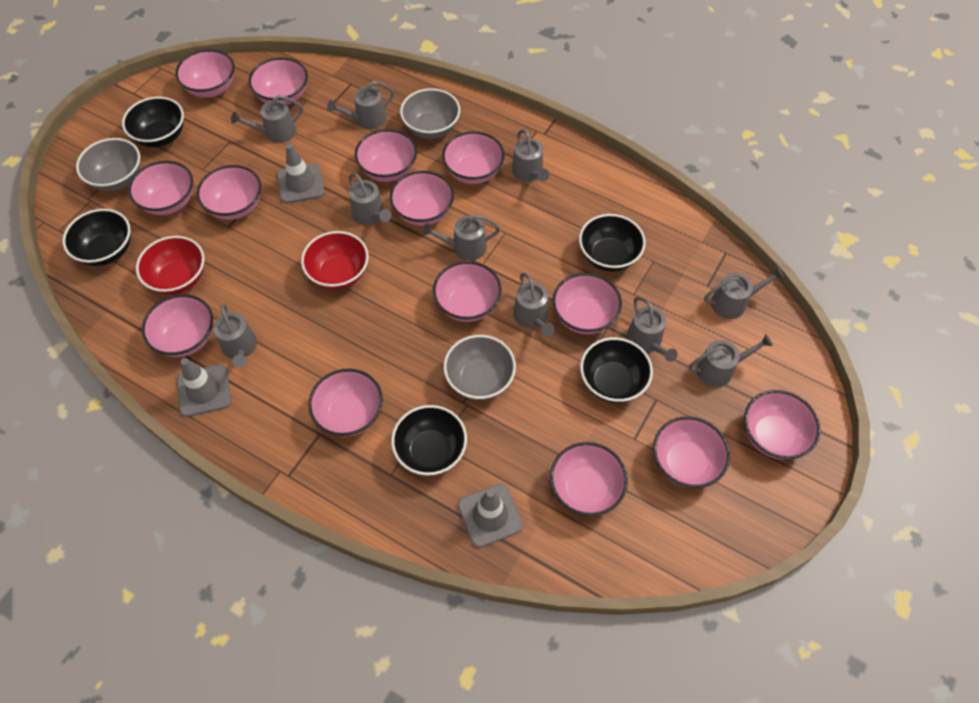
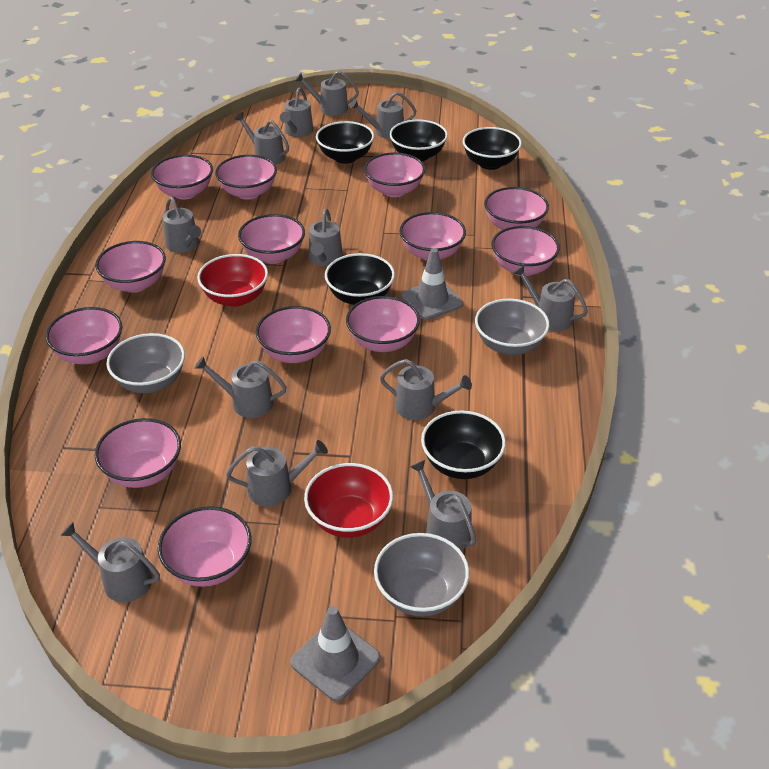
grey traffic cone: [177,358,231,417] [277,144,324,203] [458,484,523,548] = 3 -> [291,606,380,701] [402,248,463,320] = 2
grey watering can: [213,303,257,368] [231,95,303,143] [327,81,394,129] [349,173,391,225] [422,215,500,261] [512,129,549,182] [513,273,554,336] [627,297,678,362] [689,334,773,387] [704,267,784,319] = 10 -> [60,522,160,602] [163,197,201,253] [194,356,287,418] [226,440,328,506] [235,112,289,165] [280,87,313,137] [295,71,359,116] [309,209,343,266] [350,92,416,139] [380,359,472,420] [410,460,476,550] [513,265,588,331] = 12
pink bowl: [128,161,193,215] [142,294,213,357] [175,49,235,98] [197,165,261,220] [249,57,308,105] [308,369,383,437] [355,129,417,182] [390,171,454,226] [433,261,502,322] [442,131,505,184] [550,442,628,516] [552,273,622,334] [653,416,730,488] [744,390,820,459] = 14 -> [46,307,122,364] [95,418,181,488] [96,241,166,293] [151,155,213,200] [158,506,251,587] [215,155,277,200] [238,214,305,264] [256,306,331,363] [346,296,420,352] [364,152,425,197] [400,212,466,261] [484,187,549,230] [492,226,560,276] = 13

